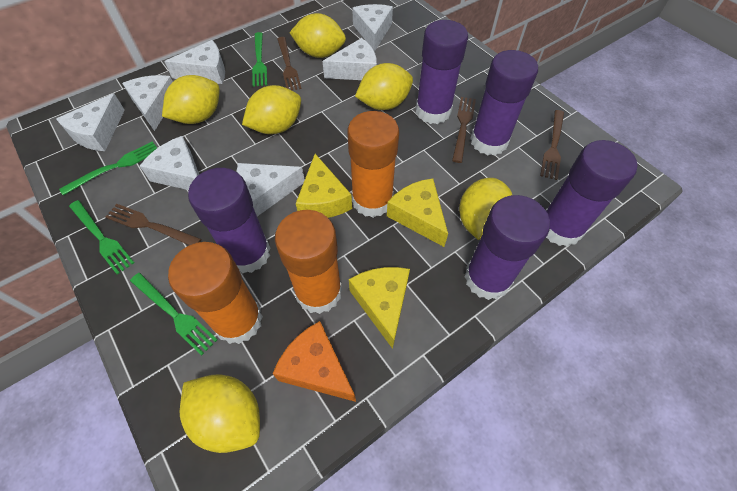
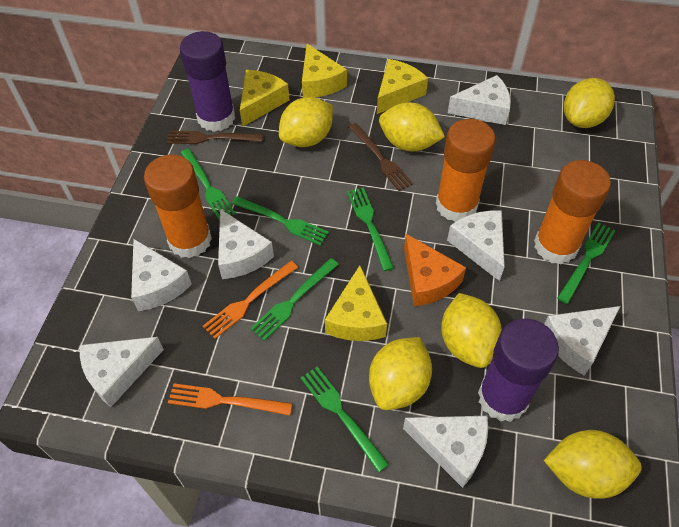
brown fork: [105,204,201,245] [277,37,301,90] [452,97,476,163] [540,110,564,180] = 4 -> [167,131,263,144] [349,123,413,191] = 2
green fork: [59,141,157,195] [69,200,134,275] [130,273,218,356] [252,32,267,87] = 4 -> [180,148,235,221] [232,196,329,245] [250,258,339,341] [300,367,389,472] [347,187,394,271] [557,223,615,304] = 6
orange fork: none = 0 -> [168,383,292,416] [203,261,298,339] = 2
purple glue stick: [188,168,271,273] [416,20,468,124] [464,195,550,300] [470,50,538,156] [546,140,637,247] = 5 -> [180,31,235,132] [478,319,559,422] = 2
yellow cheese: [296,154,352,218] [349,267,410,349] [387,178,448,247] = 3 -> [240,70,289,127] [302,44,347,98] [325,265,387,341] [377,59,428,114] = 4

